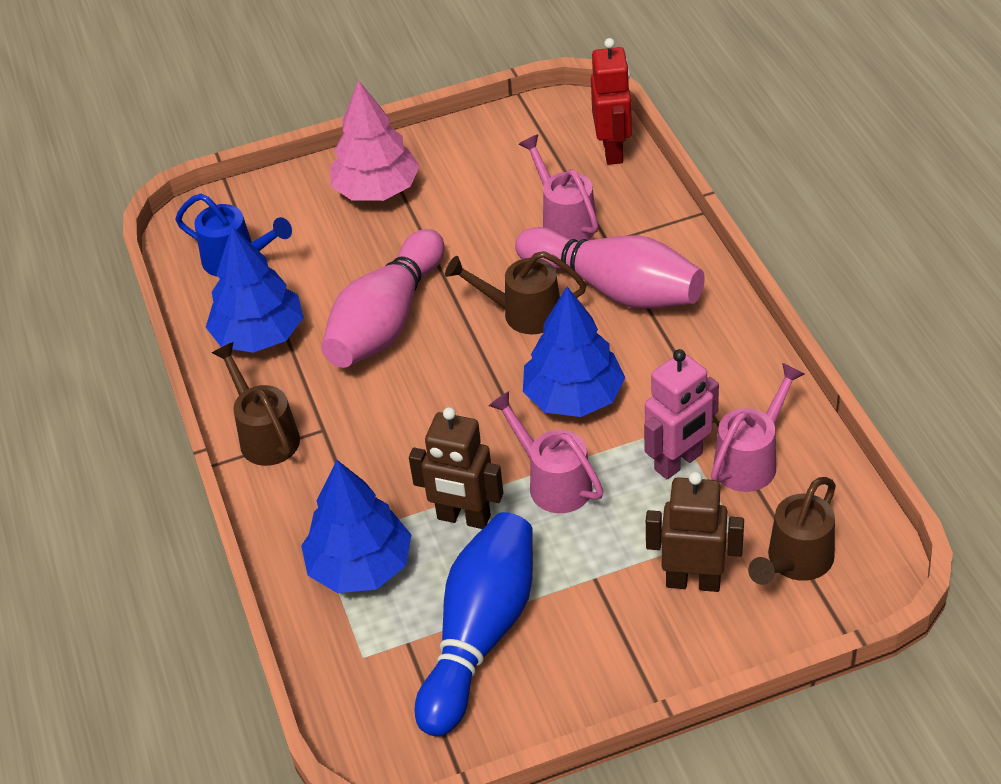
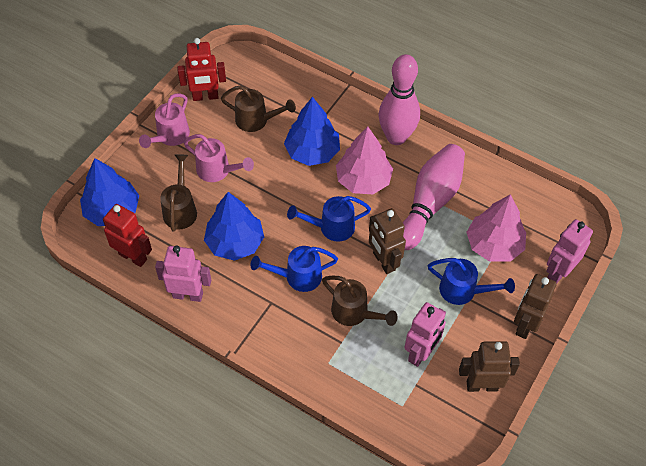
blue bowling pin: [415,512,533,737] = 1 -> none = 0
blue watering can: [175,193,292,277] = 1 -> [251,246,338,292] [287,196,371,242] [428,258,515,305] = 3
brown robot: [409,407,503,529] [646,472,744,592] = 2 -> [369,208,406,274] [459,341,520,392] [514,274,556,339] = 3
pink robot: [644,349,719,479] = 1 -> [155,246,211,302] [404,302,446,367] [546,219,593,284] = 3
pink tree: [330,80,420,201] = 1 -> [336,126,393,194] [466,194,526,262] = 2
pink watering can: [488,391,604,513] [519,135,599,242] [711,363,805,492] = 3 -> [139,93,190,148] [184,134,254,182] = 2
red robot: [591,38,632,165] = 1 -> [103,204,152,267] [177,38,226,101] = 2

